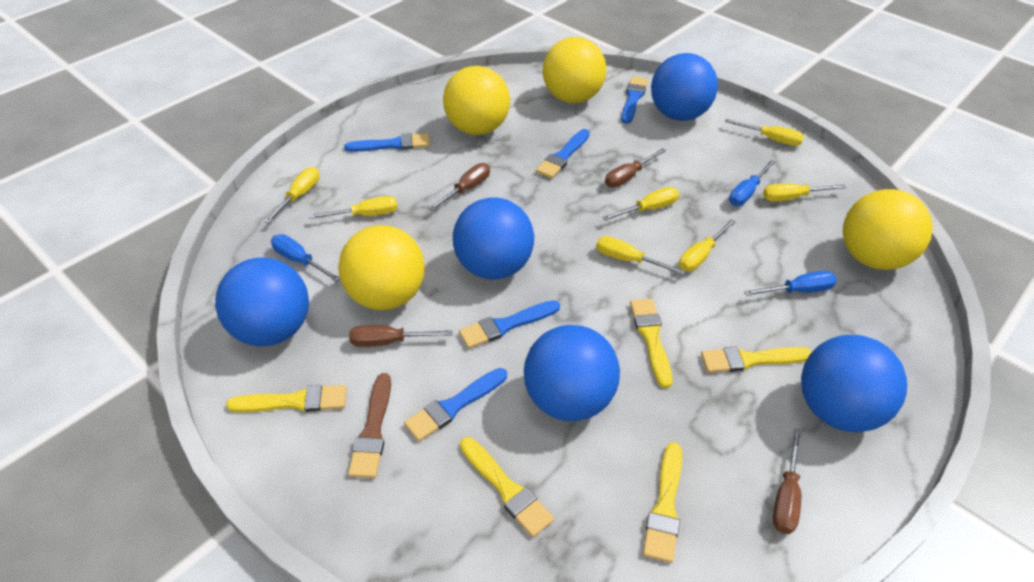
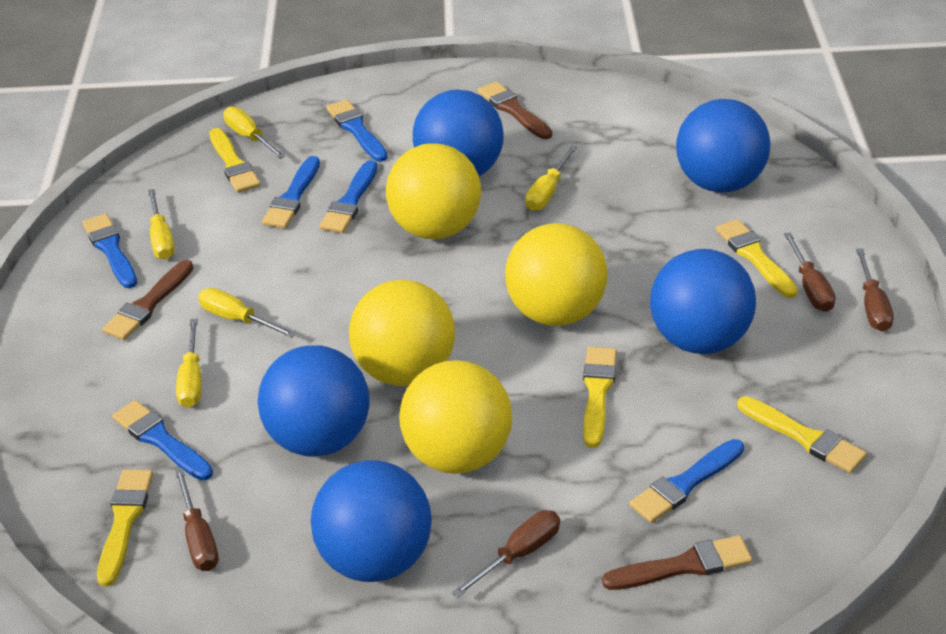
blue brush: [344,133,430,152] [404,368,507,441] [459,300,560,349] [536,129,590,179] [621,76,648,124] = 5 -> [83,214,137,288] [112,400,213,481] [262,156,320,228] [319,160,377,233] [326,99,388,162] [629,439,744,523] = 6
blue screwdriver: [271,234,340,282] [729,160,776,206] [744,271,837,296] = 3 -> none = 0
brown brush: [348,373,391,478] = 1 -> [102,260,193,340] [478,81,552,139] [602,535,752,590] = 3
yellow screwdriver: [264,167,319,224] [309,196,398,219] [596,236,686,275] [602,187,679,221] [679,219,736,271] [725,119,804,146] [763,184,847,202] = 7 -> [148,189,175,260] [176,319,202,408] [198,288,297,338] [223,106,285,159] [525,145,577,211] = 5

